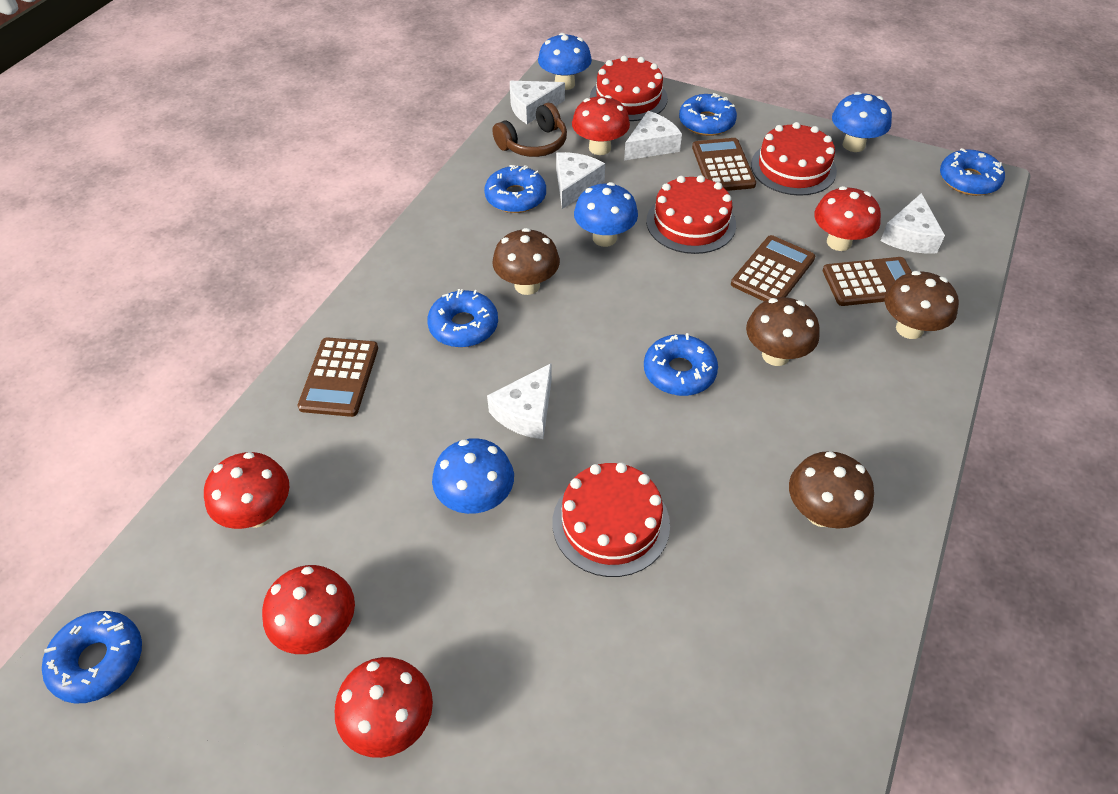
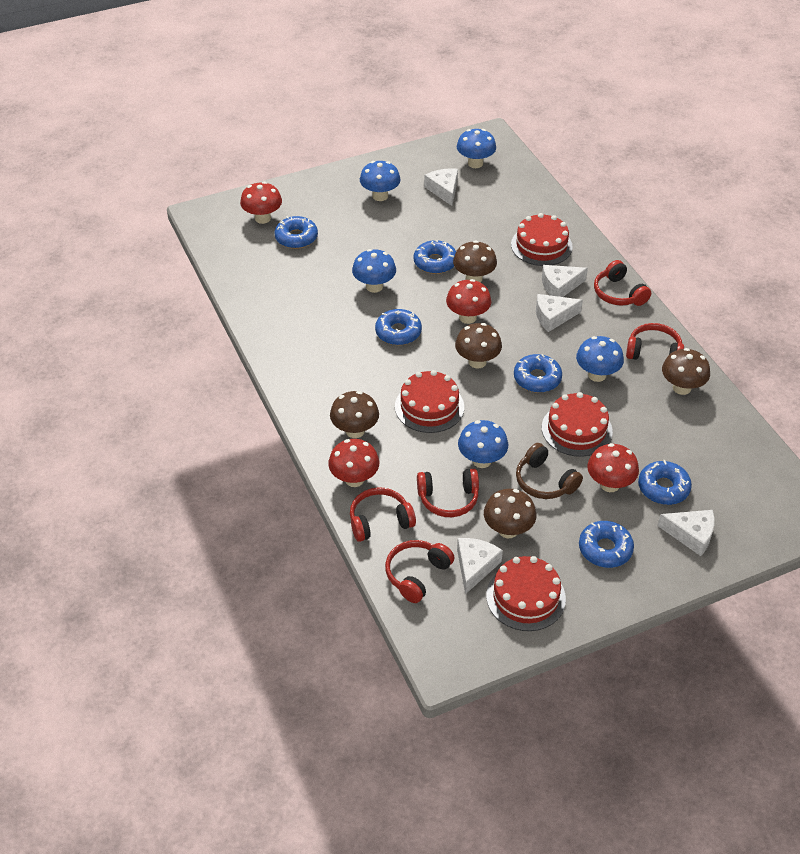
blue mushroom: [432,438,514,514] [538,33,592,90] [574,182,638,247] [832,92,892,152] = 4 -> [352,249,396,293] [360,161,400,201] [457,129,496,168] [458,420,508,468] [576,336,624,382] = 5
brown calculator: [297,337,378,417] [692,138,756,191] [731,235,815,301] [823,257,912,306] = 4 -> none = 0
brown mushroom: [492,228,560,295] [746,297,820,366] [789,451,874,529] [885,271,959,339] = 4 -> [330,391,379,438] [453,241,497,283] [455,323,502,368] [484,489,536,538] [662,348,710,395] = 5
red headphones: none = 0 -> [350,487,416,542] [385,540,454,603] [417,469,479,517] [594,260,651,306] [626,323,684,360] = 5
red mushroom: [204,452,289,529] [262,565,355,654] [335,657,433,758] [572,95,630,155] [814,186,881,251] = 5 -> [240,182,282,224] [328,439,379,487] [446,279,491,324] [587,443,639,492] = 4

